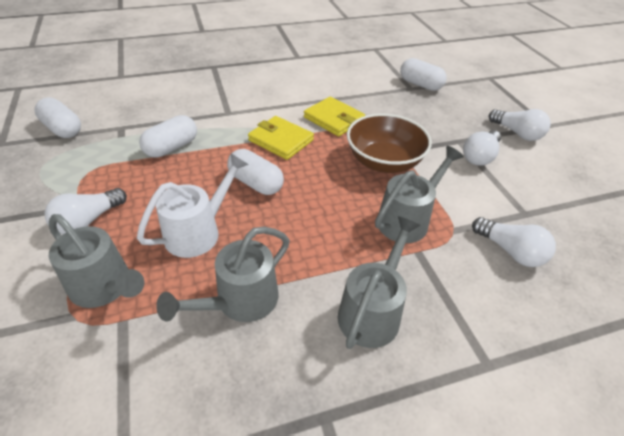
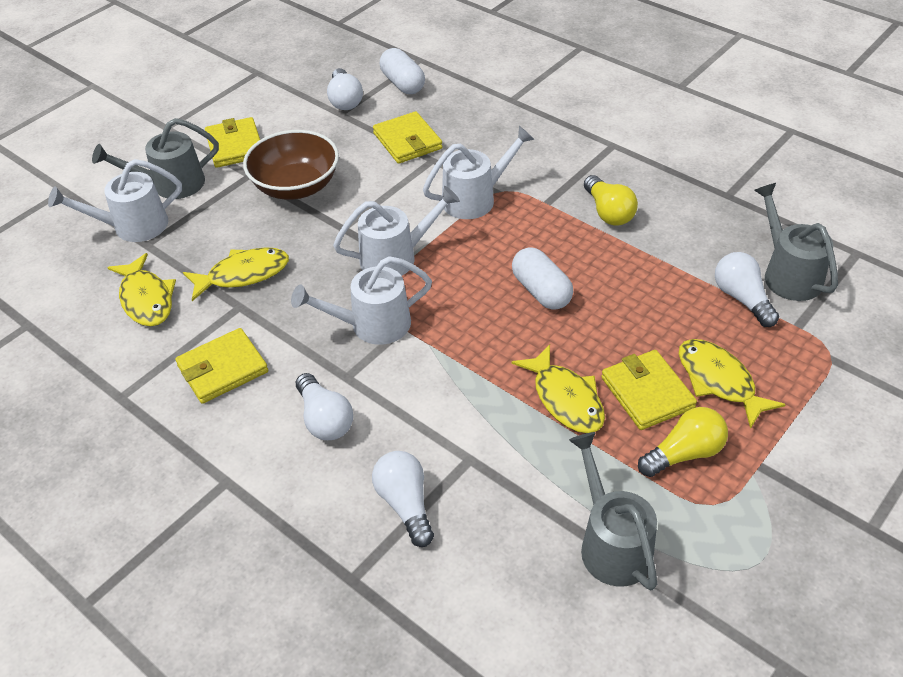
grey watering can: [49,214,144,308] [156,227,290,322] [338,216,421,349] [375,146,464,243] = 4 -> [92,118,219,199] [569,432,657,591] [754,183,838,301] = 3
white capsule: [34,97,81,138] [139,115,197,157] [227,149,284,195] [400,58,447,91] = 4 -> [380,48,425,94] [512,247,573,310] = 2
white watering can: [137,153,249,258] = 1 -> [48,159,182,242] [291,256,432,345] [333,186,460,276] [423,126,534,219] = 4
yellow fish: none = 0 -> [107,253,176,327] [183,247,289,301] [512,344,605,433] [679,339,786,429] = 4
yellow light bulb: none = 0 -> [584,175,638,226] [638,407,728,477] = 2
yellow wallet: [248,116,314,160] [304,97,365,137] = 2 -> [175,328,268,404] [205,117,260,168] [373,111,442,164] [601,350,697,430] = 4

